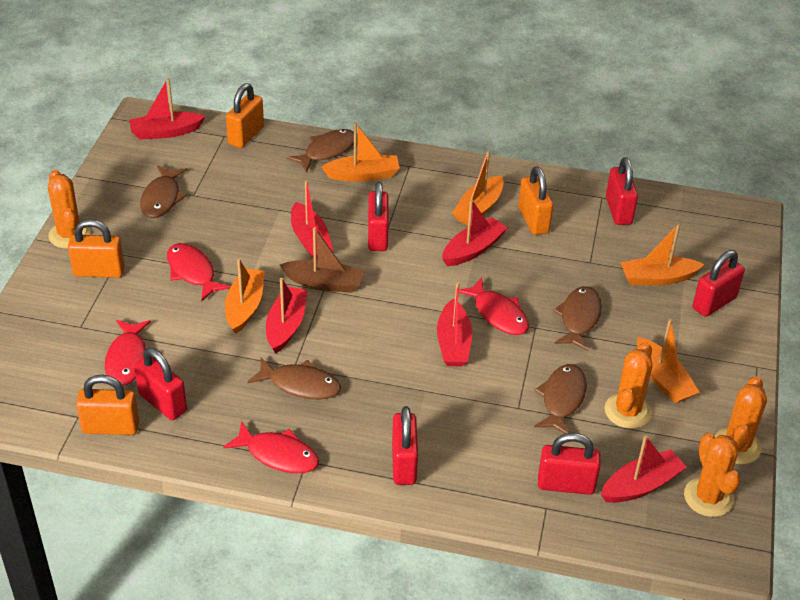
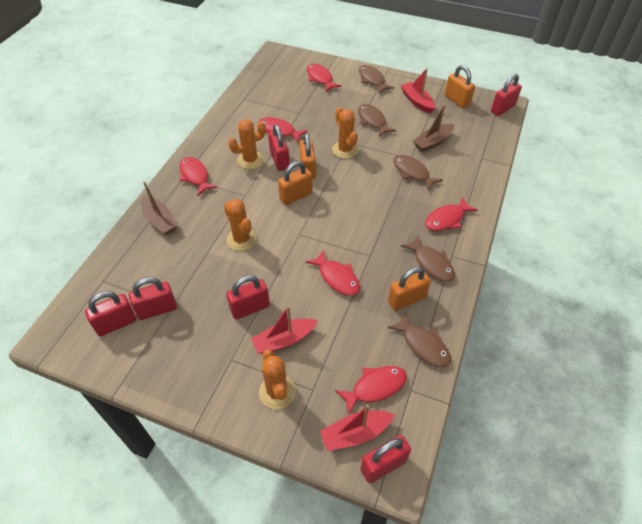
brown boat: [280,227,364,293] = 1 -> [141,181,178,235] [413,104,454,152] = 2
orange boat: [225,259,265,334] [321,122,400,182] [452,151,504,225] [621,224,704,286] [637,319,700,404] = 5 -> none = 0
red boat: [129,78,206,140] [266,278,308,353] [291,180,333,260] [437,282,472,366] [442,200,507,266] [601,435,687,503] = 6 -> [251,306,318,354] [320,404,394,451] [401,68,435,114] = 3
red fish: [105,320,151,386] [167,243,231,301] [223,421,319,474] [459,277,529,335] = 4 -> [180,157,218,196] [258,117,308,143] [306,250,360,296] [307,64,341,92] [335,366,407,416] [425,197,478,231] = 6

